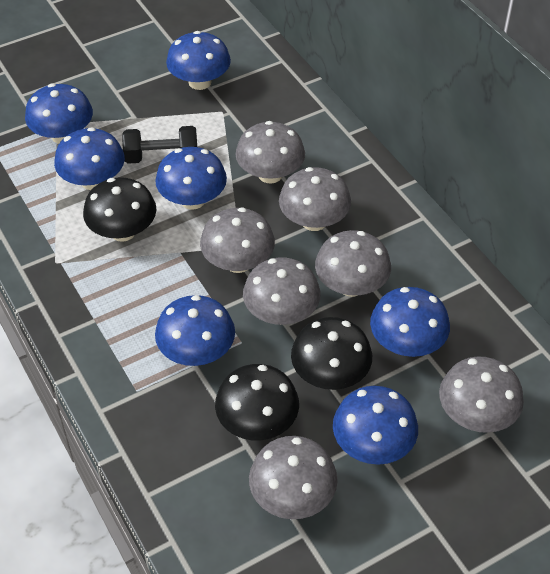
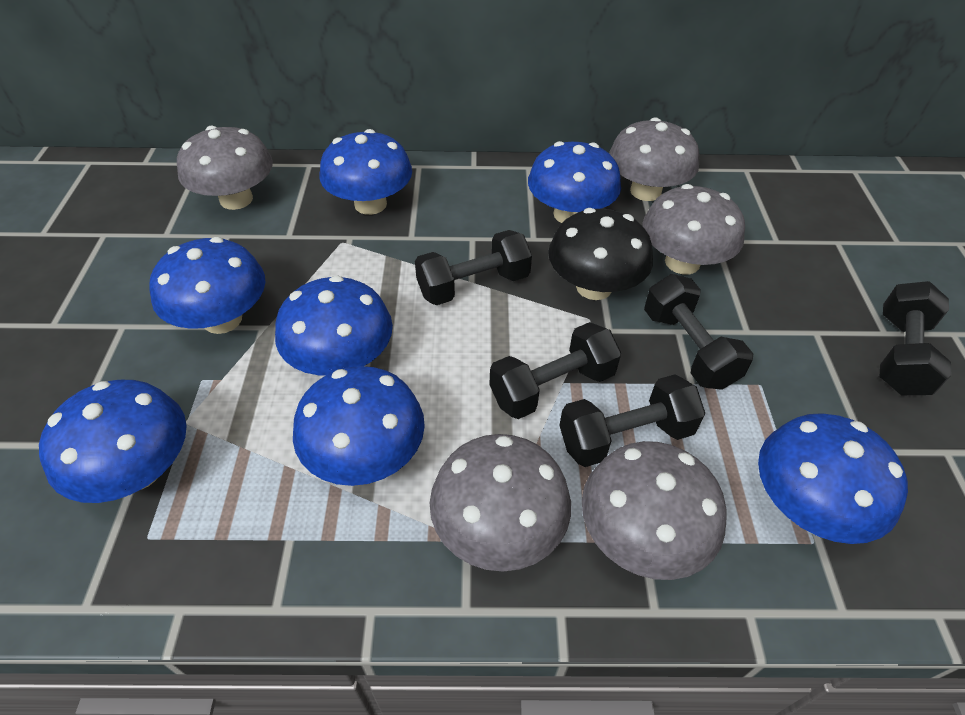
black dumbbell: [122,126,197,164] = 1 -> [415,230,532,305] [489,322,621,419] [559,375,705,467] [644,274,753,390] [879,281,951,395] = 5
black mushroom: [83,177,156,242] [215,364,299,440] [291,317,372,390] = 3 -> [548,208,653,300] = 1
grey mushroom: [200,207,275,273] [236,121,305,184] [243,257,321,325] [249,436,338,519] [279,167,351,231] [315,230,391,297] [439,356,524,433] = 7 -> [177,126,273,210] [430,434,571,571] [582,441,727,580] [609,117,699,201] [642,184,745,274] = 5

